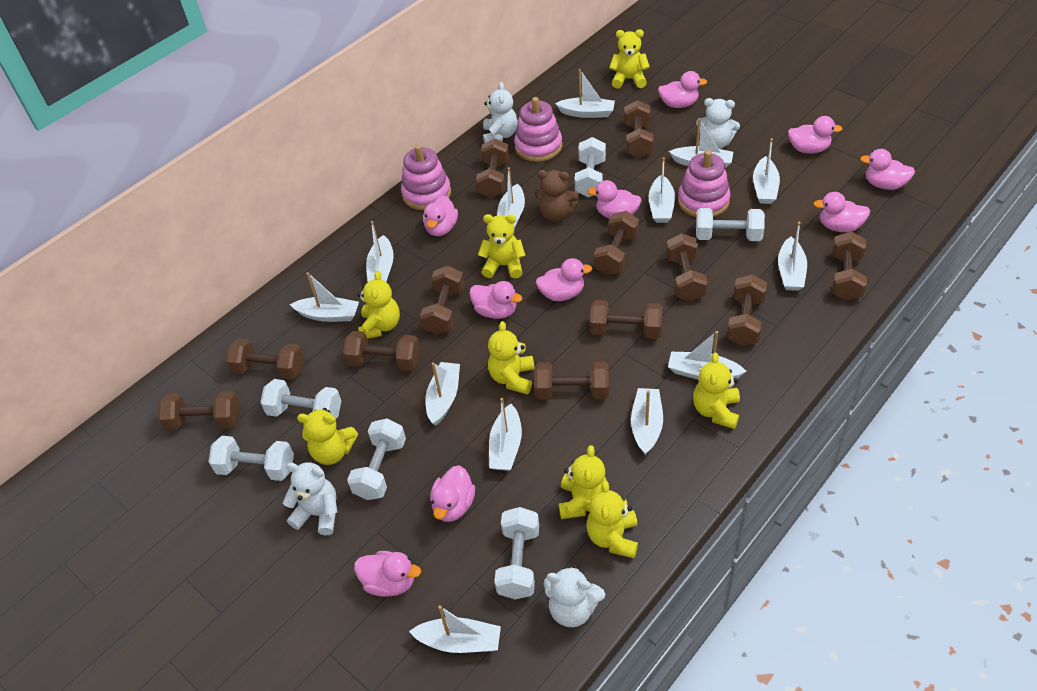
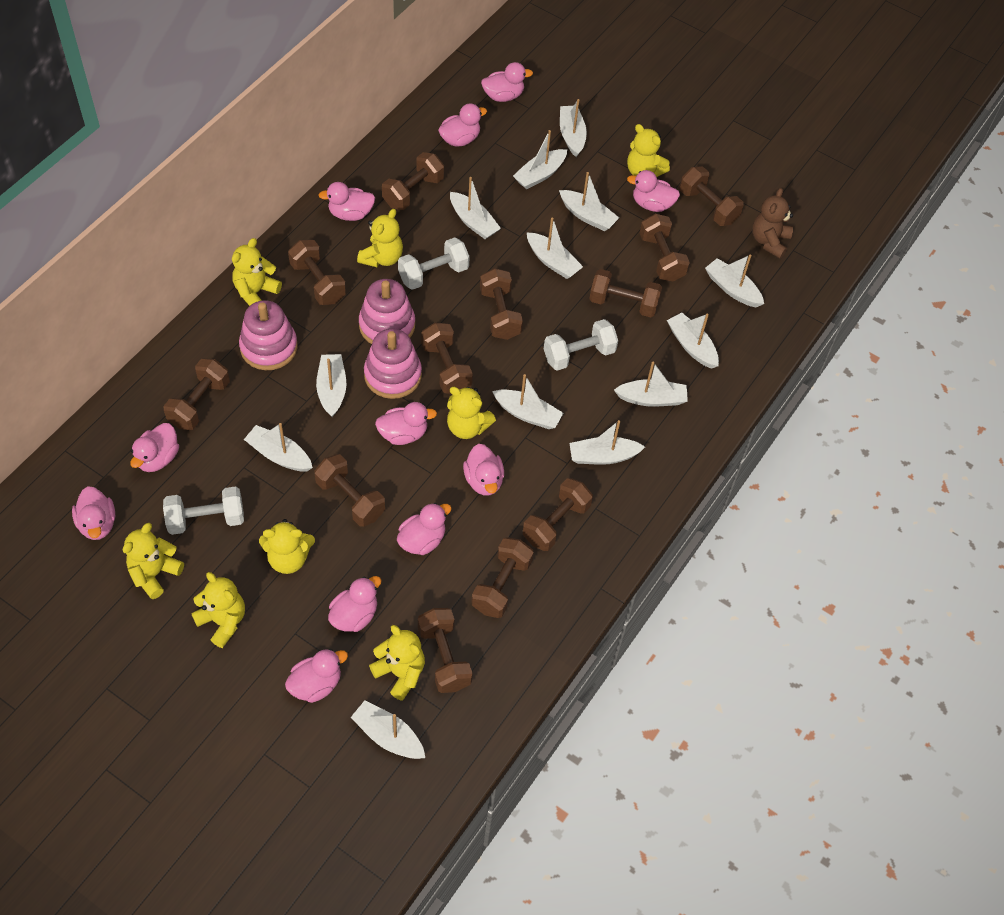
pink duck: [354,551,421,597] [423,195,458,236] [430,465,475,522] [469,281,523,319] [536,258,592,301] [588,180,642,219] [658,71,708,108] [788,116,843,154] [813,192,870,232] [860,149,915,190] = 10 -> [72,486,115,540] [130,423,179,472] [285,649,348,703] [318,182,375,221] [328,576,381,632] [375,402,437,445] [397,503,452,555] [438,103,487,147] [463,444,504,495] [481,62,533,102] [627,170,680,212] = 11
white dumbbell: [209,436,294,481] [260,379,341,419] [347,419,406,500] [494,507,539,599] [574,137,606,197] [696,208,765,241] = 6 -> [163,486,244,535] [398,237,469,290] [544,319,618,371] = 3
white teddy bear: [283,462,337,535] [483,82,518,143] [544,564,605,628] [696,98,740,149] = 4 -> none = 0

